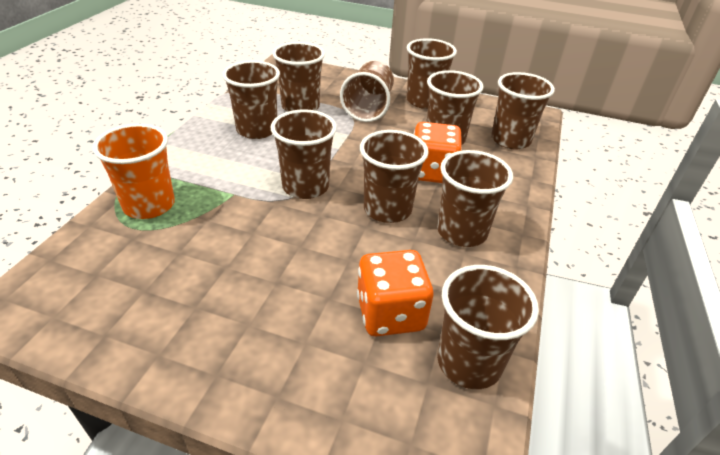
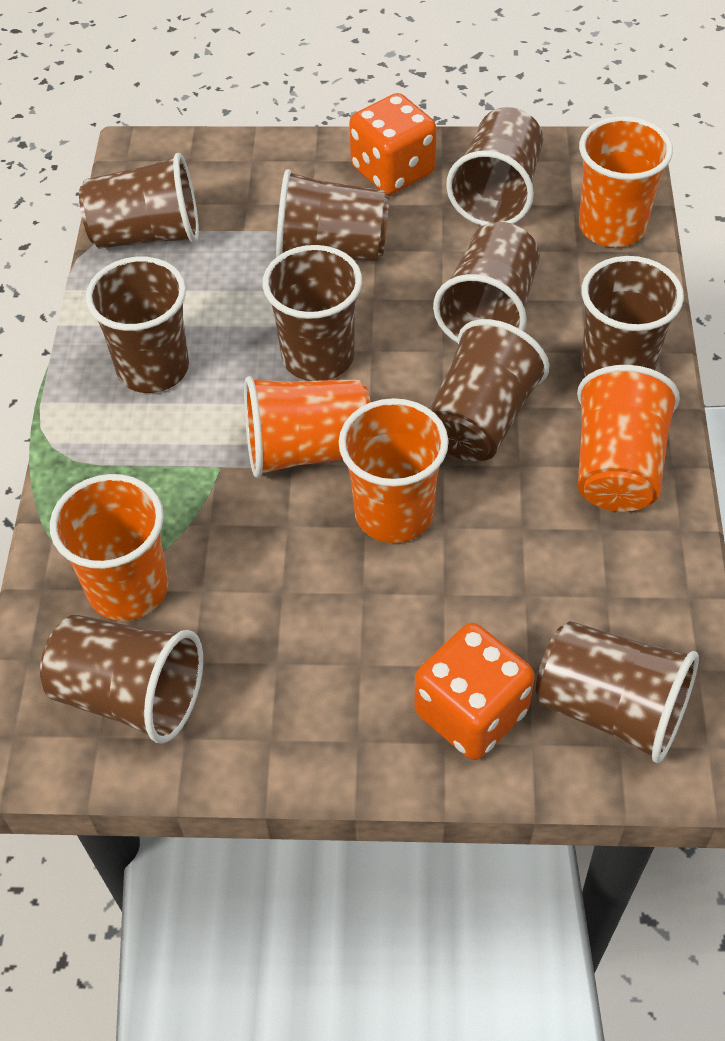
orange cup: [92,123,175,219] = 1 -> [50,474,168,621] [244,376,371,478] [339,398,449,543] [577,365,680,512] [579,116,673,247] = 5

